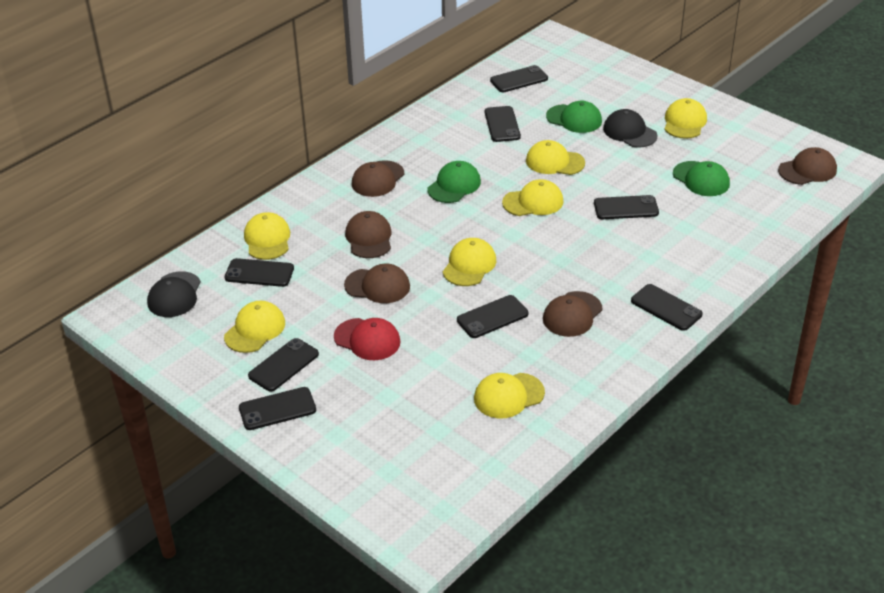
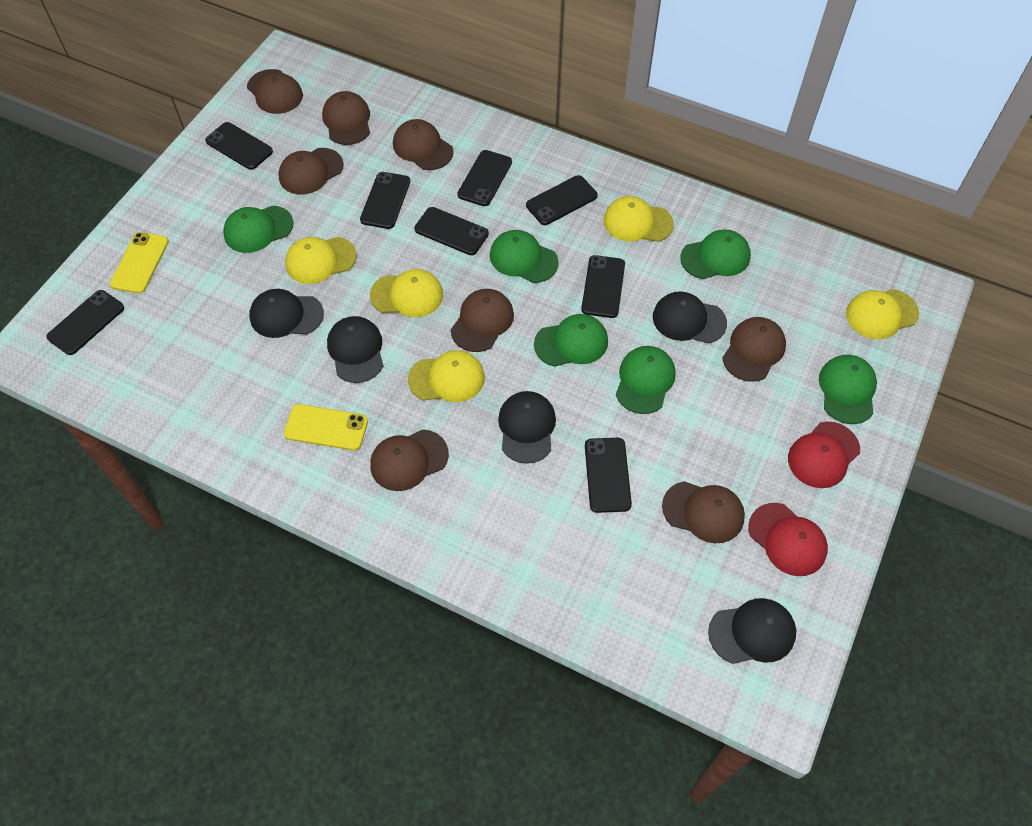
black cap: [147,271,201,317] [603,109,657,148] = 2 -> [249,289,324,338] [327,316,384,383] [498,391,556,464] [653,291,727,343] [708,598,796,664] = 5
brown cap: [344,263,410,303] [345,211,391,258] [352,160,404,197] [543,291,602,337] [778,147,837,185] = 5 -> [247,69,303,114] [278,148,344,195] [322,91,370,145] [370,429,449,491] [393,119,454,170] [451,289,514,352] [662,481,745,543] [723,317,786,382] = 8
green cap: [428,161,481,203] [546,101,602,133] [673,161,730,196] = 3 -> [223,205,293,253] [490,230,559,283] [534,314,608,367] [616,346,676,414] [680,229,751,279] [819,355,877,424] = 6
red cap: [334,318,401,360] = 1 -> [748,503,828,576] [788,421,860,488] = 2
yellow cap: [224,301,285,353] [244,212,290,260] [443,238,496,286] [474,373,545,418] [502,179,564,216] [526,140,585,175] [664,98,707,139] = 7 -> [285,237,357,284] [370,269,443,317] [408,350,485,402] [604,196,674,242] [846,289,919,339] = 5
yellow phone: none = 0 -> [110,232,169,294] [284,404,368,451] = 2

